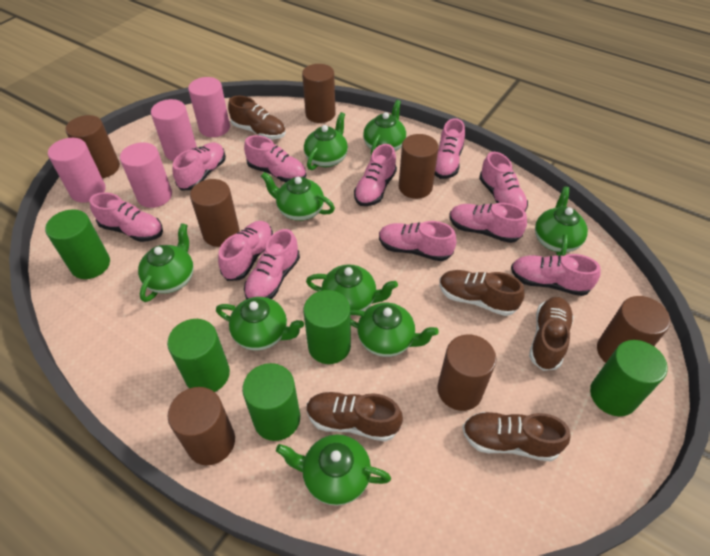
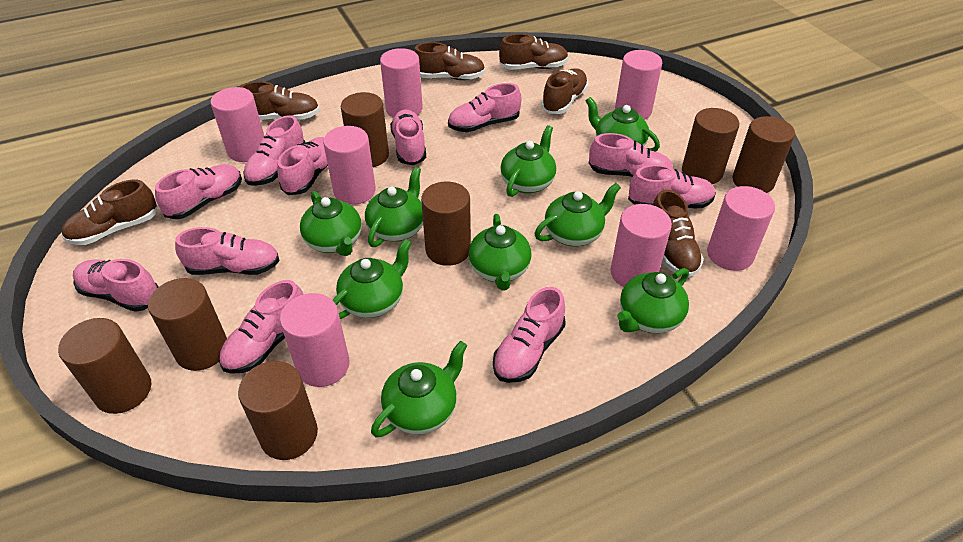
brown shoe: [228,96,286,139] [307,392,403,442] [439,270,525,316] [462,412,571,462] [529,297,574,371] = 5 -> [62,180,158,245] [240,81,320,120] [414,42,485,80] [499,34,569,70] [541,68,588,114] [652,189,704,277] = 6
green cylinder: [45,209,110,279] [167,319,230,392] [242,363,300,441] [303,290,351,364] [590,340,667,416] = 5 -> none = 0
pink cylinder: [48,138,106,203] [120,142,172,208] [151,99,197,161] [188,77,230,137] = 4 -> [211,87,264,162] [280,293,350,387] [323,126,376,205] [380,48,423,118] [610,204,672,287] [615,50,662,120] [707,186,775,271] = 7

